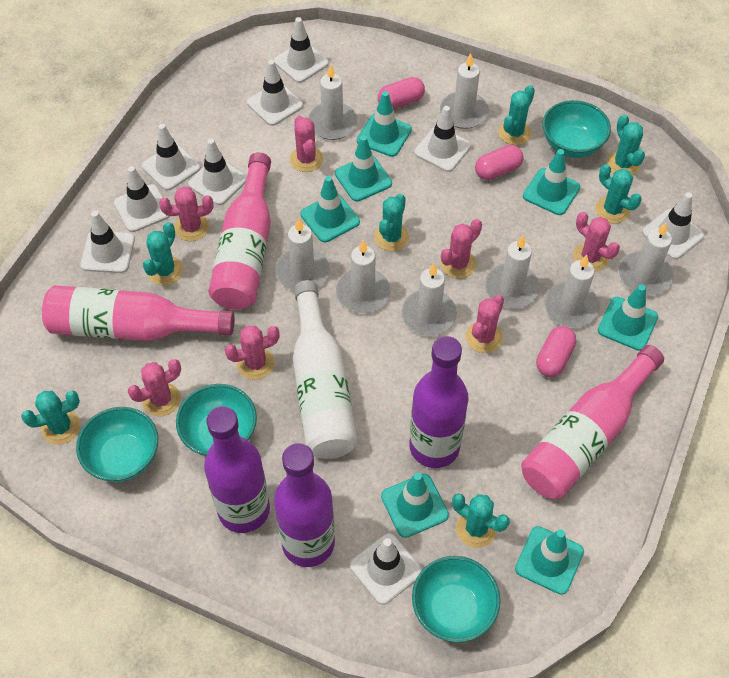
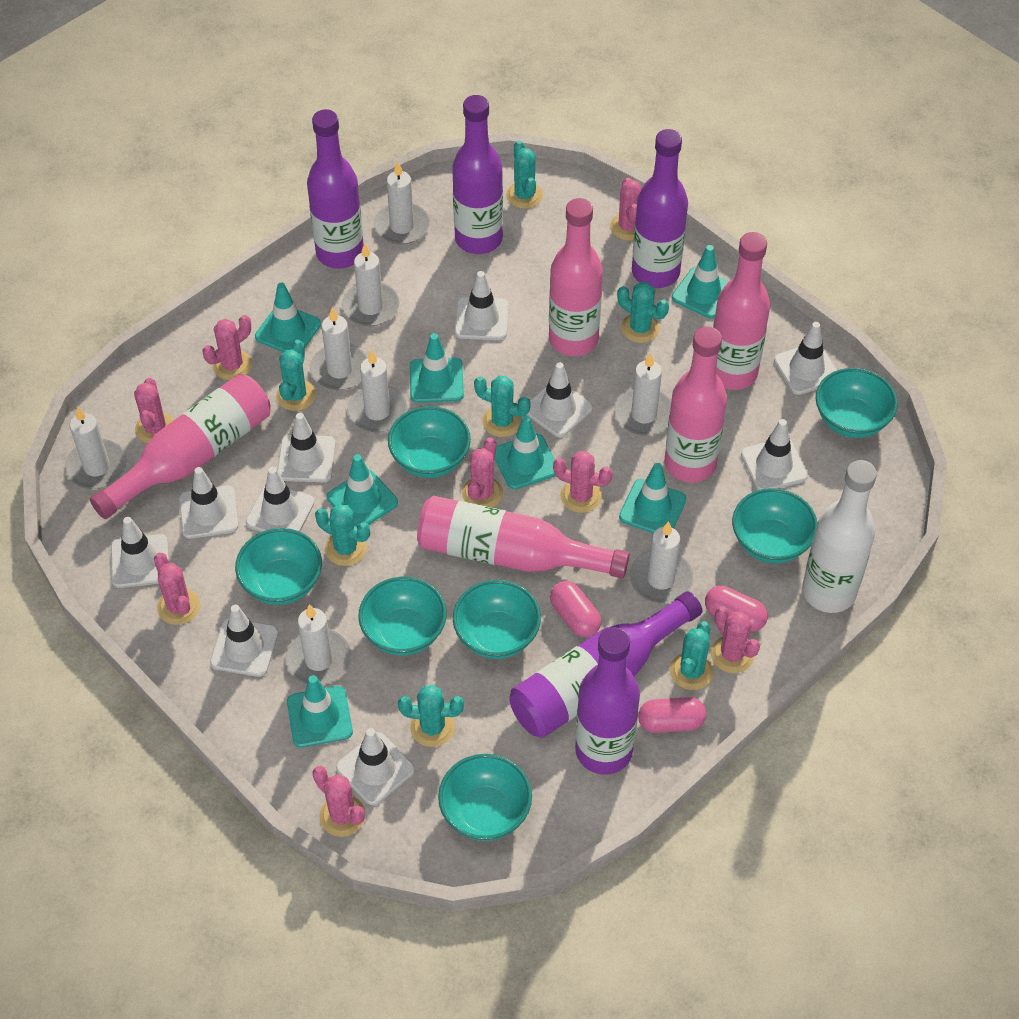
pink bottle: [42,285,235,341] [208,152,271,310] [521,345,664,499] = 3 -> [90,374,271,519] [417,496,629,578] [549,198,603,356] [665,326,727,483] [713,232,770,390] = 5
pink cactus: [128,359,181,417] [159,186,214,241] [225,326,280,380] [290,116,323,172] [441,219,482,279] [465,295,504,353] [573,212,620,272] = 7 -> [134,378,174,444] [154,553,200,625] [203,315,252,380] [312,766,366,837] [462,438,503,508] [553,451,613,513] [610,178,642,241] [711,606,760,673] = 8
purple bottle: [204,406,270,533] [274,443,335,567] [409,336,469,468] = 3 -> [307,109,364,269] [452,95,503,254] [509,591,702,738] [575,627,640,775] [632,129,688,288] = 5
turquoise bowl: [76,407,158,482] [176,384,257,456] [412,556,500,642] [542,100,611,158] = 4 -> [235,528,322,605] [358,577,447,656] [388,406,471,478] [438,754,532,841] [453,580,541,659] [732,488,818,564] [816,368,898,438] = 7
white traffic cone: [80,211,135,273] [114,166,170,232] [142,124,201,191] [188,139,247,205] [247,60,303,126] [274,17,329,83] [350,533,422,605] [414,106,471,172] [642,192,704,259] = 9 -> [111,517,169,588] [179,467,239,539] [210,605,278,677] [246,467,315,532] [277,413,336,482] [336,728,415,805] [455,271,509,340] [527,362,593,437] [741,419,808,490] [774,322,837,395] = 10

